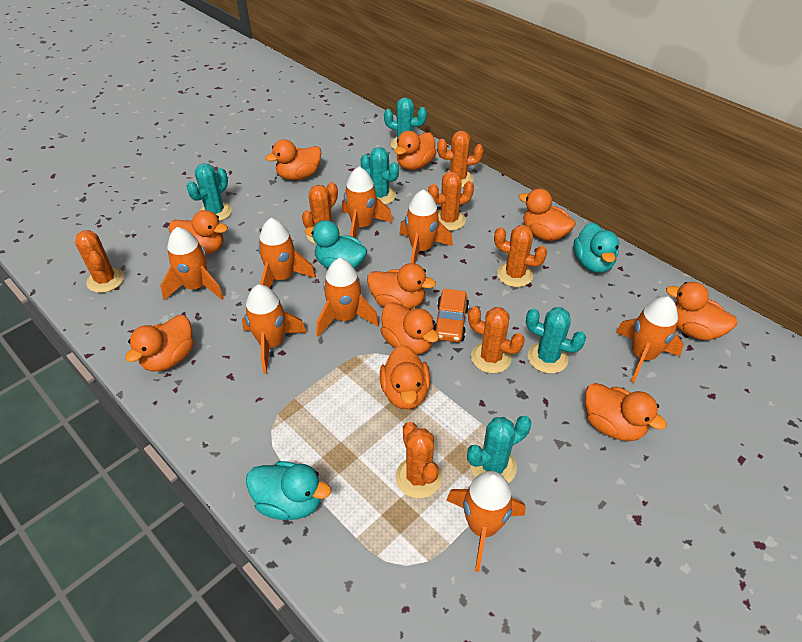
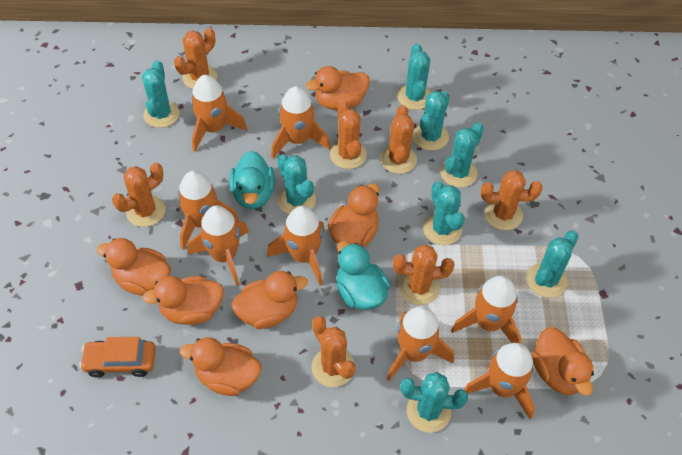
orange duck: [125,315,193,372] [169,210,228,255] [265,139,321,180] [367,263,436,309] [380,345,430,409] [381,302,439,354] [395,131,436,170] [518,188,576,241] [585,383,667,441] [666,282,738,340] = 10 -> [96,238,171,295] [142,276,224,325] [180,337,261,396] [232,271,308,329] [306,66,370,110] [328,184,380,247] [532,327,594,396] = 7
turquoise cactus: [186,163,232,221] [360,147,399,205] [384,97,427,150] [467,416,531,483] [526,307,586,374] = 5 -> [142,60,180,128] [278,154,316,214] [398,43,431,110] [400,372,468,432] [413,91,450,151] [423,181,465,245] [440,122,484,188] [527,230,579,298] = 8
turquoise duck: [246,461,331,520] [305,220,367,269] [573,222,619,273] = 3 -> [229,151,275,209] [337,240,390,310] = 2

